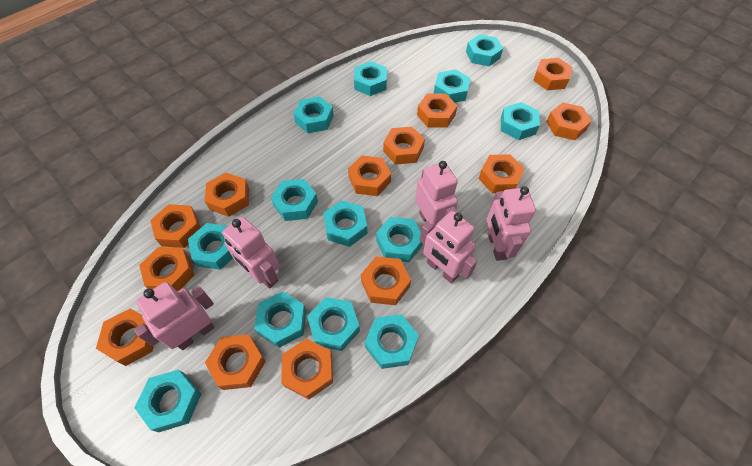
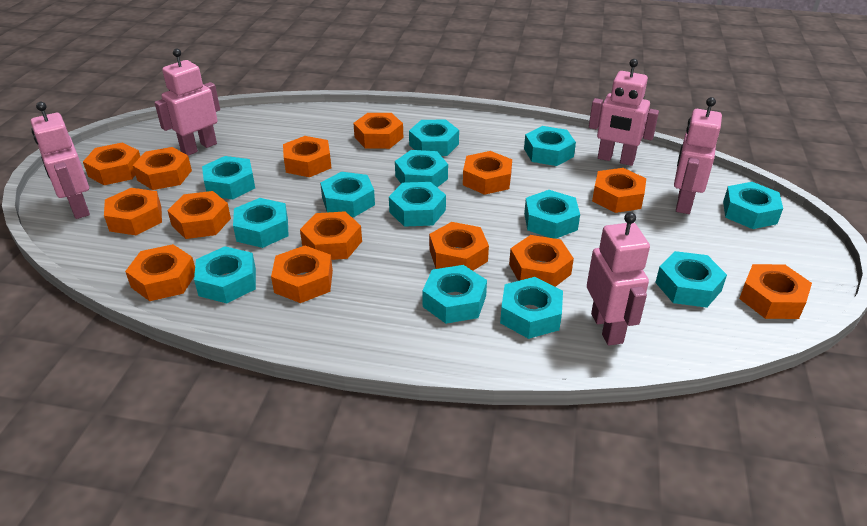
orange nut: [96,308,154,366] [139,247,194,292] [150,204,201,248] [205,172,249,217] [205,334,266,390] [281,339,333,399] [348,155,391,196] [361,256,411,305] [383,127,425,164] [417,94,458,128] [479,154,525,193] [533,58,573,90] [546,103,592,140] = 13 -> [83,143,140,185] [104,188,162,235] [125,244,195,301] [133,147,192,190] [167,191,231,239] [271,246,333,303] [283,136,331,177] [300,211,362,260] [353,113,403,149] [429,222,489,271] [463,151,512,195] [509,235,574,287] [592,168,646,213] [739,264,812,319] = 14

